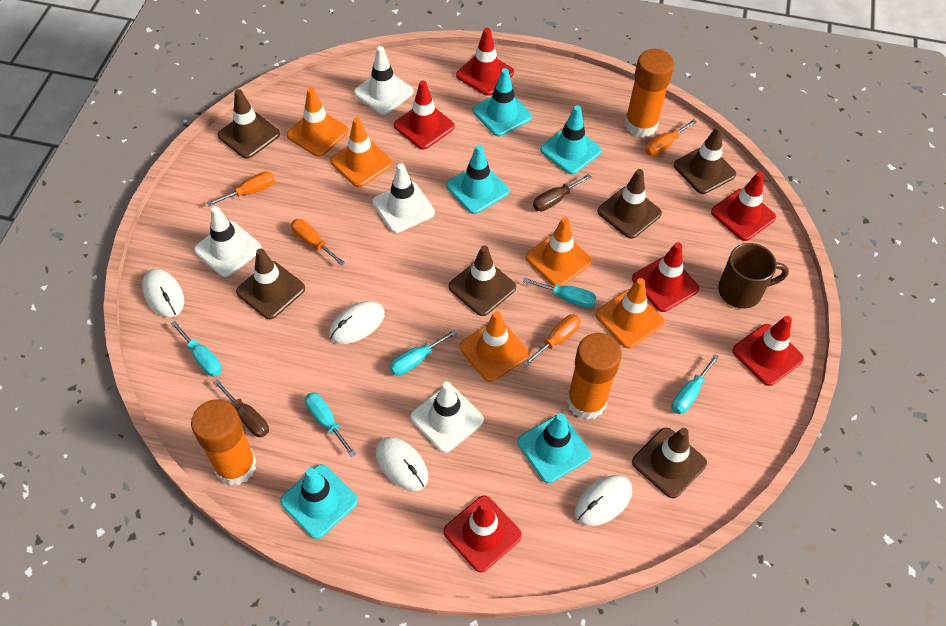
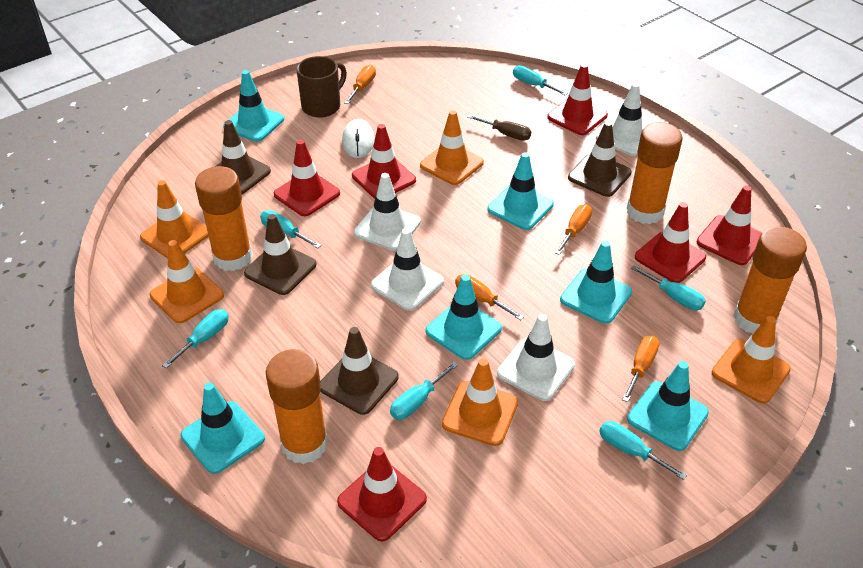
brown screwdriver: [213,379,269,437] [533,174,592,211] = 2 -> [468,114,531,141] = 1
brown traffic cone: [218,89,280,159] [236,248,305,319] [449,246,516,316] [597,169,662,239] [632,428,707,498] [674,126,736,194] = 6 -> [215,120,271,194] [244,214,316,295] [320,327,399,415] [568,121,632,197] = 4
orange glue stick: [191,399,256,485] [567,333,622,420] [625,49,674,137] = 3 -> [195,166,253,271] [266,349,328,464] [627,122,683,224] [733,226,807,334] = 4
turquoise screwdriver: [171,321,222,377] [305,392,356,457] [389,329,457,376] [523,278,596,308] [671,354,719,414] = 5 -> [162,309,229,369] [260,210,321,248] [390,362,458,420] [513,65,568,95] [599,421,687,480] [631,265,706,310] = 6
turquoise traffic cone: [280,464,358,539] [446,145,509,214] [473,68,532,136] [517,413,591,483] [540,105,602,174] = 5 -> [181,383,265,474] [223,70,284,142] [426,274,502,360] [487,152,554,230] [560,241,632,324] [627,361,709,451] = 6
white mouse: [142,269,184,317] [329,301,385,344] [376,437,428,491] [575,475,632,526] = 4 -> [342,119,375,158] = 1

